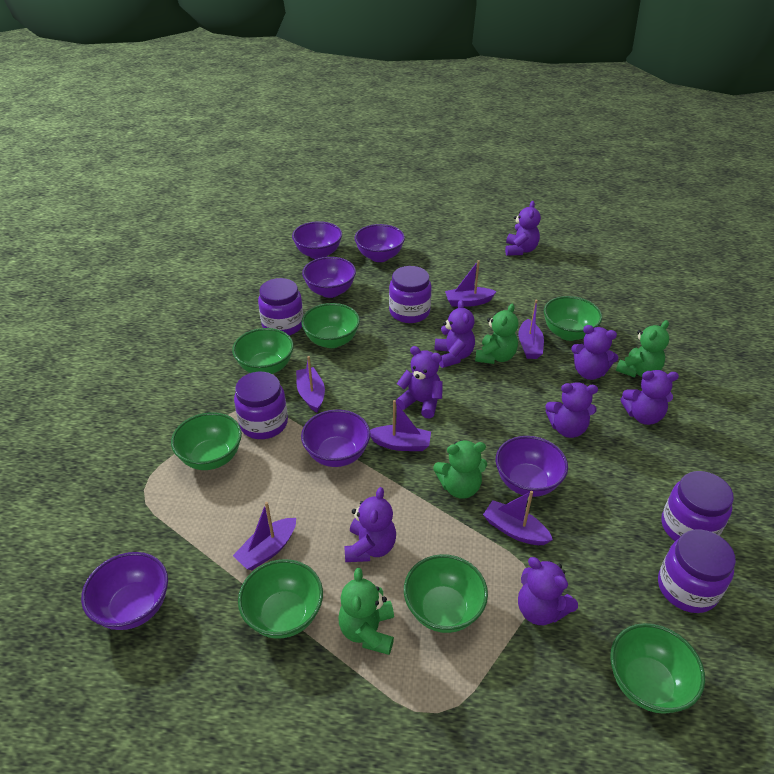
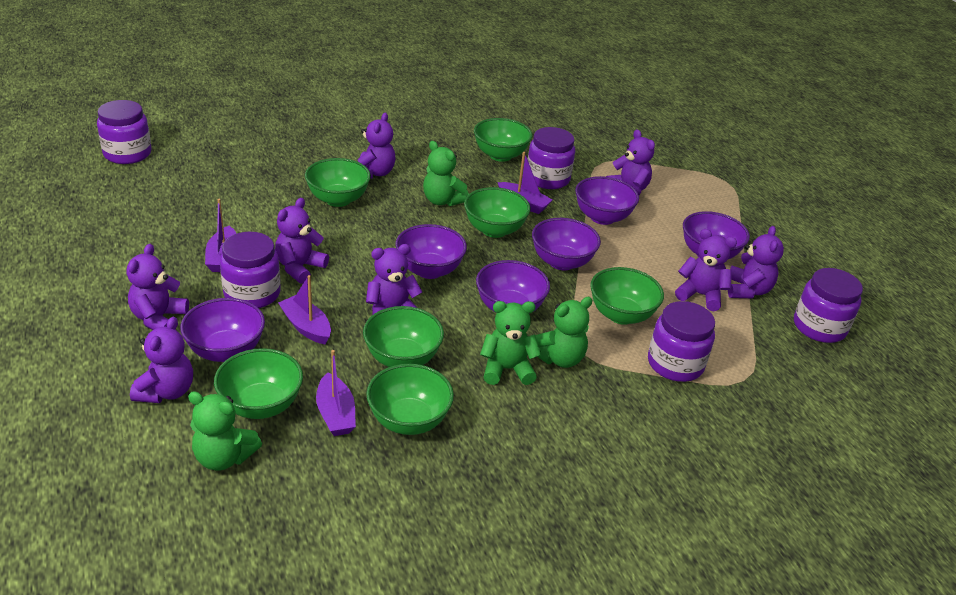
purple boat: [233,502,296,570] [296,356,325,412] [370,400,431,451] [445,260,497,307] [483,491,553,545] [518,300,544,359] = 6 -> [205,199,236,272] [278,275,331,345] [316,350,356,436] [497,152,552,214] = 4

